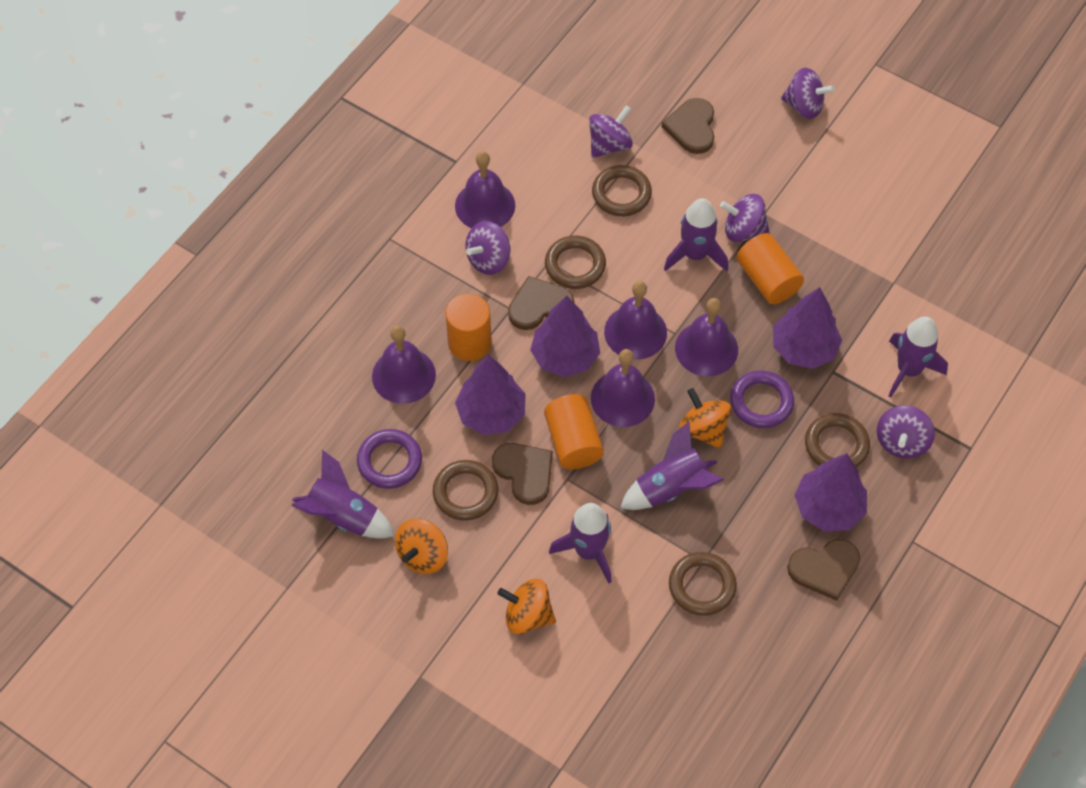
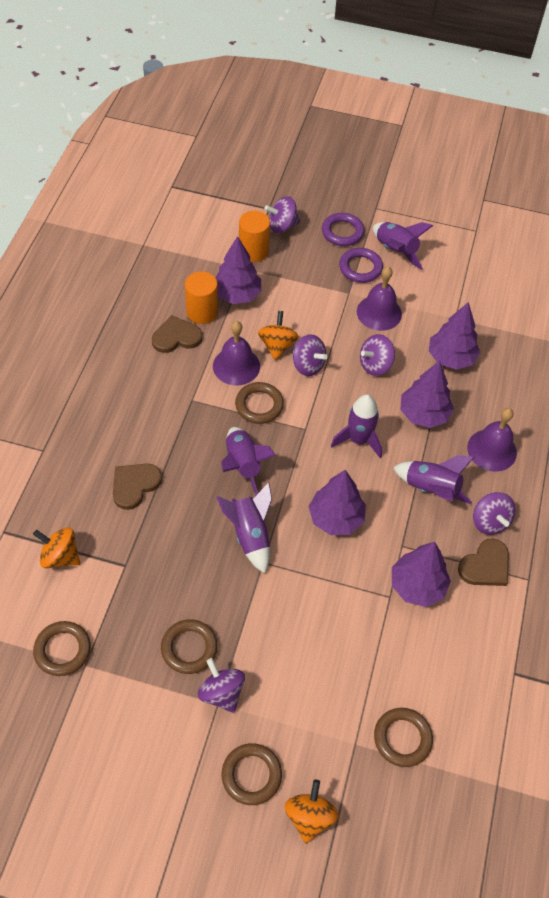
brown heart: [492,443,553,505] [508,276,574,330] [661,98,715,154] [787,539,860,601] = 4 -> [113,463,162,510] [152,315,202,353] [458,538,509,586] = 3
orange cylinder: [445,293,492,361] [544,394,604,469] [737,233,804,304] = 3 -> [185,271,218,324] [239,211,270,262] = 2
purple bell: [372,326,436,404] [455,151,515,228] [591,349,655,427] [604,281,667,360] [675,298,738,376] = 5 -> [213,321,260,385] [357,267,402,331] [467,408,517,472] = 3
purple tree: [455,355,526,435] [530,295,600,377] [773,287,842,369] [794,453,867,532] = 4 -> [216,236,261,304] [309,470,366,535] [392,542,451,607] [400,361,454,428] [429,302,480,370] = 5

